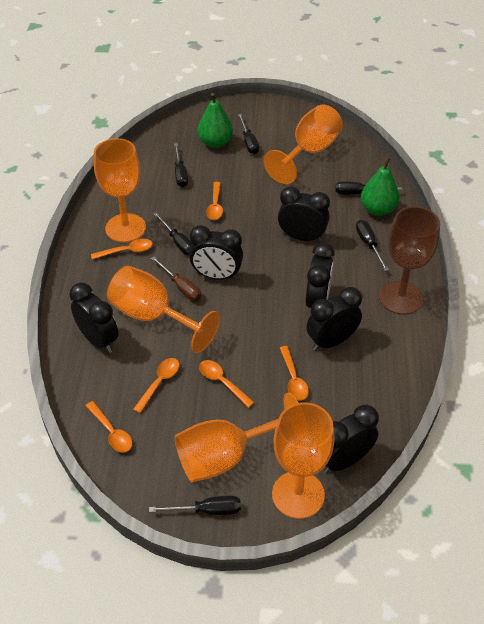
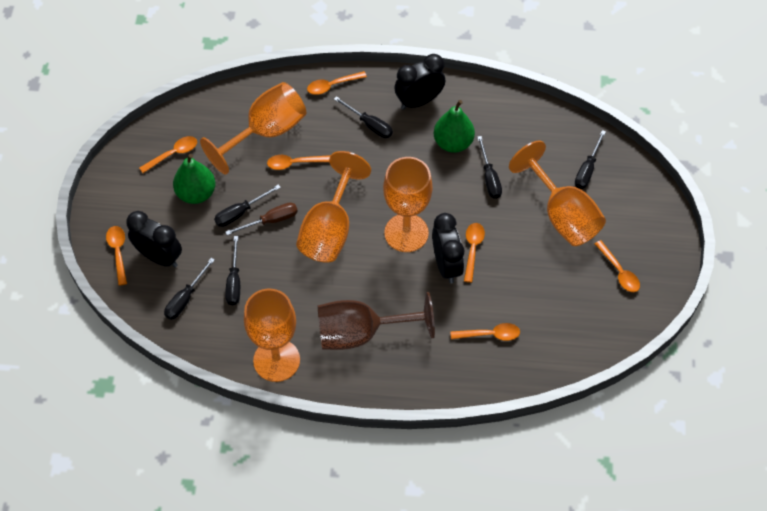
black clock: [69,283,119,353] [189,225,243,280] [278,186,330,242] [305,242,335,308] [306,287,362,351] [324,404,379,473] = 6 -> [126,211,182,268] [394,54,445,110] [432,213,464,284] = 3
orange spoon: [86,401,132,452] [91,239,153,260] [133,358,180,413] [199,360,255,408] [206,182,223,220] [280,346,309,400] = 6 -> [106,226,127,286] [139,136,197,173] [267,155,331,170] [307,71,367,95] [450,323,520,341] [464,223,485,283] [595,240,640,292] = 7

